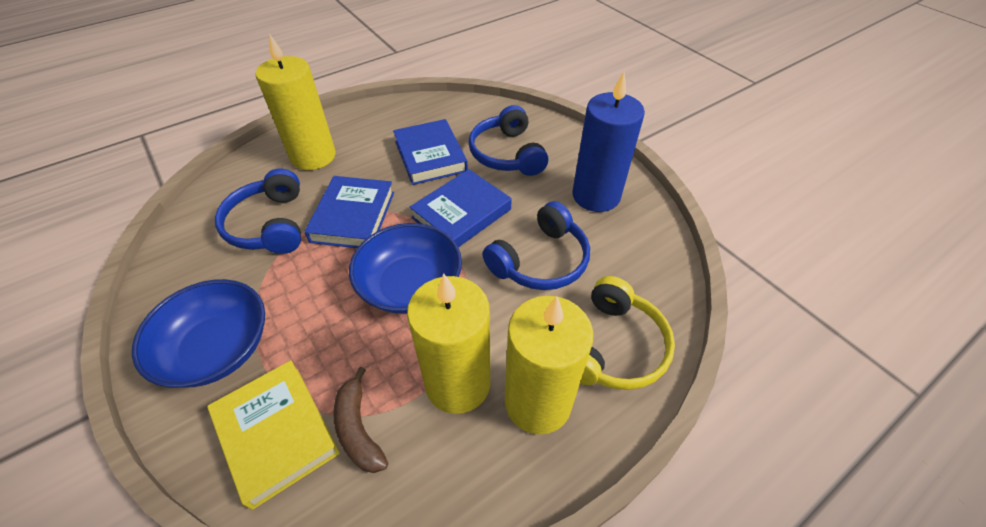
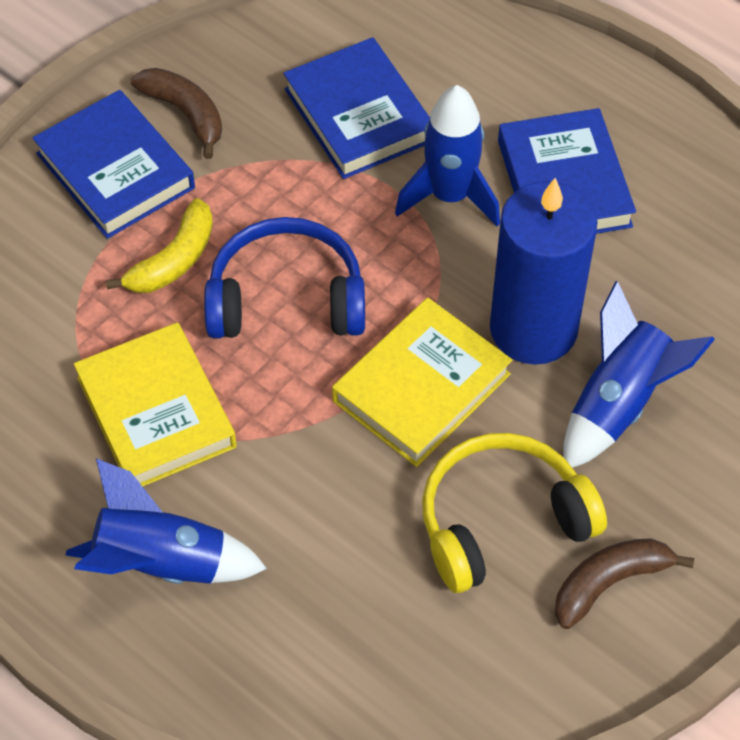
blue bowl: [132,279,265,388] [349,223,462,314] = 2 -> none = 0
blue headphones: [215,168,301,254] [469,105,548,176] [482,201,590,290] = 3 -> [204,217,365,339] = 1
blue rocket: none = 0 -> [66,458,267,584] [395,85,500,226] [563,281,715,468] = 3
brown banana: [333,367,388,473] = 1 -> [131,68,222,159] [555,538,694,629] = 2
yellow banana: none = 0 -> [106,198,213,293] = 1
yellow book: [207,360,340,510] = 1 -> [74,322,237,487] [332,298,512,467] = 2
yellow candle: [256,34,336,170] [407,274,490,414] [505,296,593,435] = 3 -> none = 0

